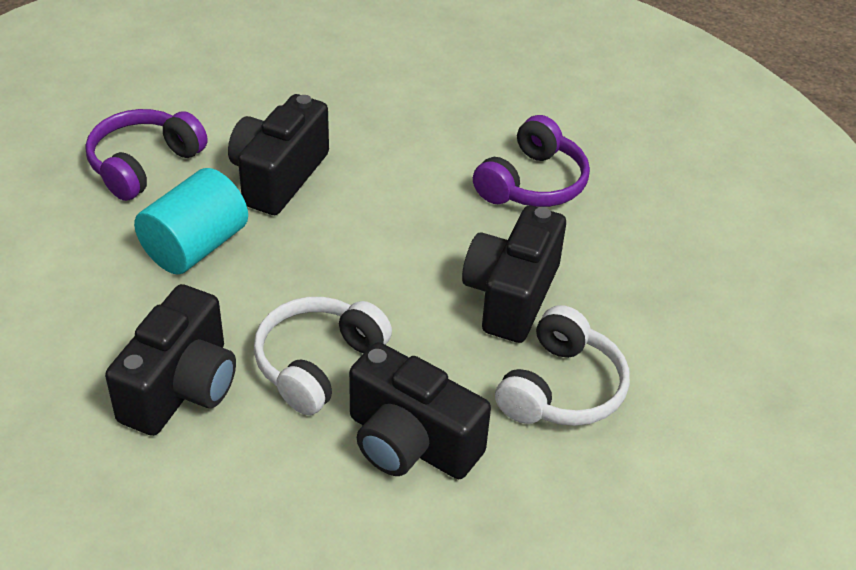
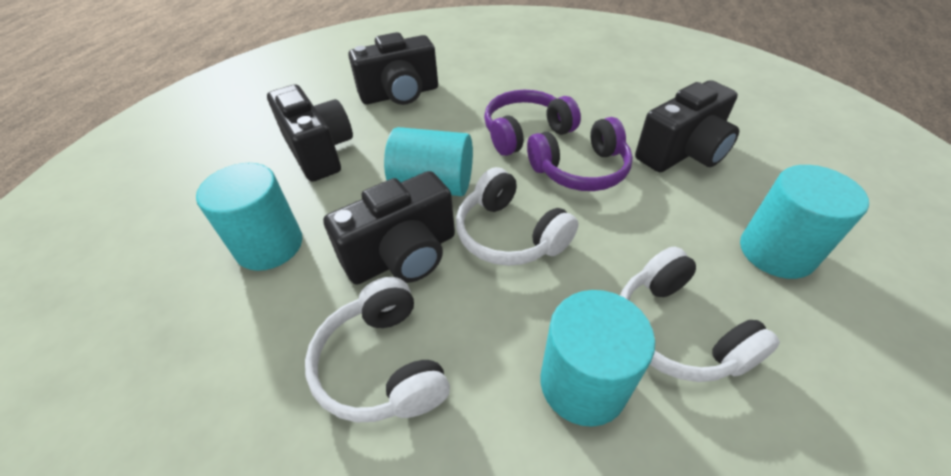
turquoise cylinder: [134,168,248,274] = 1 -> [196,163,302,271] [384,127,473,196] [541,290,655,427] [740,165,869,279] = 4
white headphones: [254,297,392,415] [495,305,630,426] = 2 -> [305,277,450,422] [456,167,579,266] [620,246,780,382] = 3

